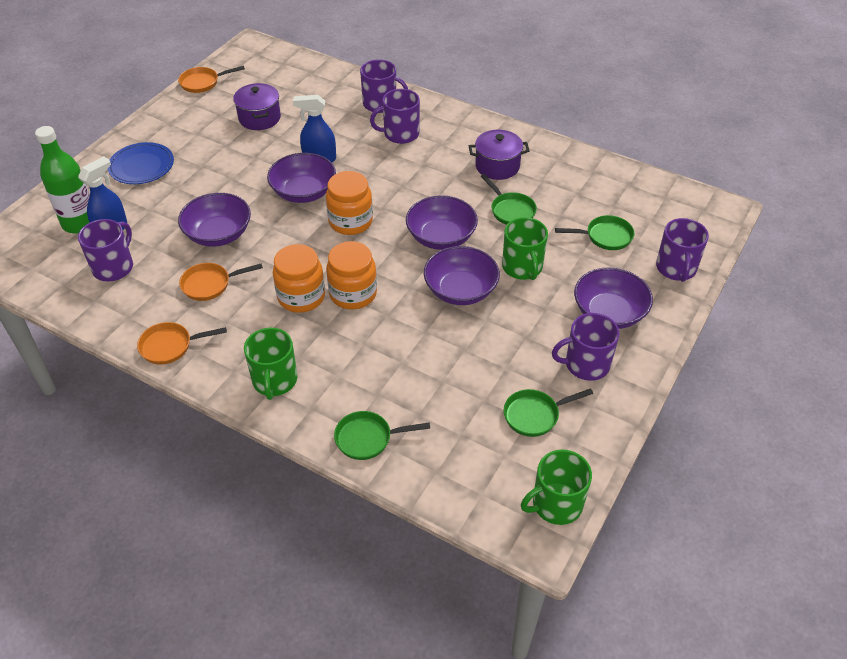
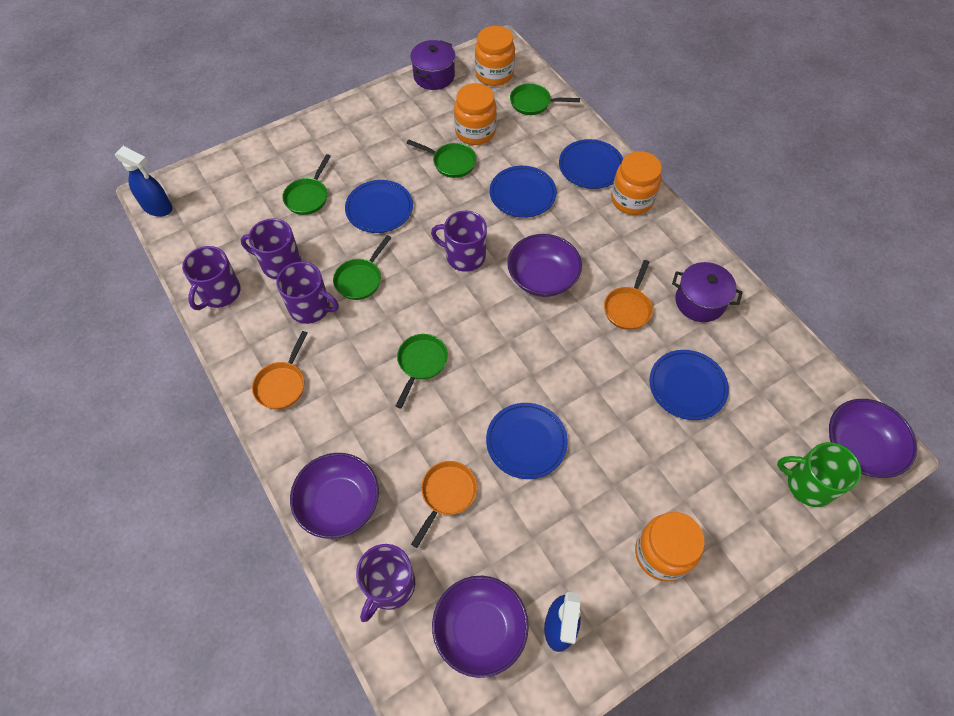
blue plate: [108,142,174,184] = 1 -> [345,180,413,233] [486,403,568,479] [490,166,557,218] [559,139,623,189] [649,350,729,420] = 5
green bottle: [35,126,90,233] = 1 -> none = 0
green mug: [244,328,297,400] [502,217,548,280] [521,450,592,525] = 3 -> [777,442,861,507] = 1
green pan: [334,411,430,460] [481,174,537,225] [504,388,593,437] [555,215,634,250] = 4 -> [282,154,331,215] [333,235,391,300] [396,334,448,408] [407,140,476,178] [510,83,580,115] = 5
orange jar: [273,244,325,313] [326,171,373,235] [326,241,377,310] = 3 -> [454,83,497,145] [475,26,515,86] [611,151,662,215] [635,512,705,582] = 4
purple bowl: [178,193,251,247] [267,153,336,203] [406,195,478,250] [424,246,500,305] [574,267,653,329] = 5 -> [290,453,379,539] [432,576,529,678] [507,234,582,297] [829,399,917,478] = 4

